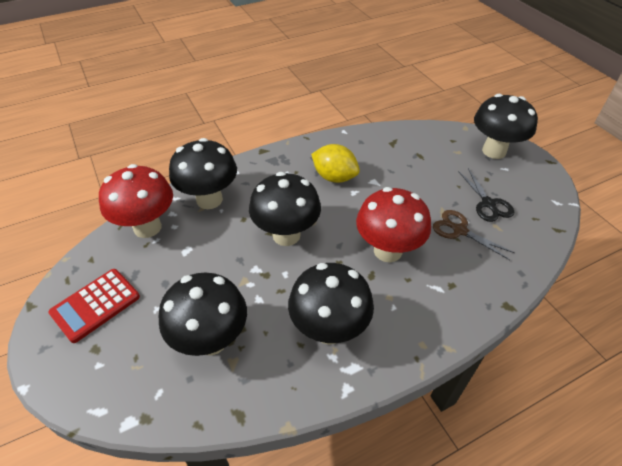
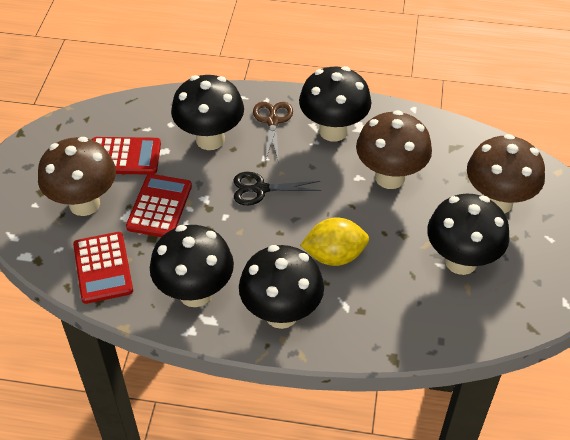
brown mushroom: none = 0 -> [38,137,116,216] [356,110,432,189] [467,134,545,213] = 3
red calculator: [48,269,140,343] = 1 -> [73,232,133,304] [92,137,161,175] [126,174,192,237] = 3
red mushroom: [99,164,173,238] [356,187,431,262] = 2 -> none = 0

